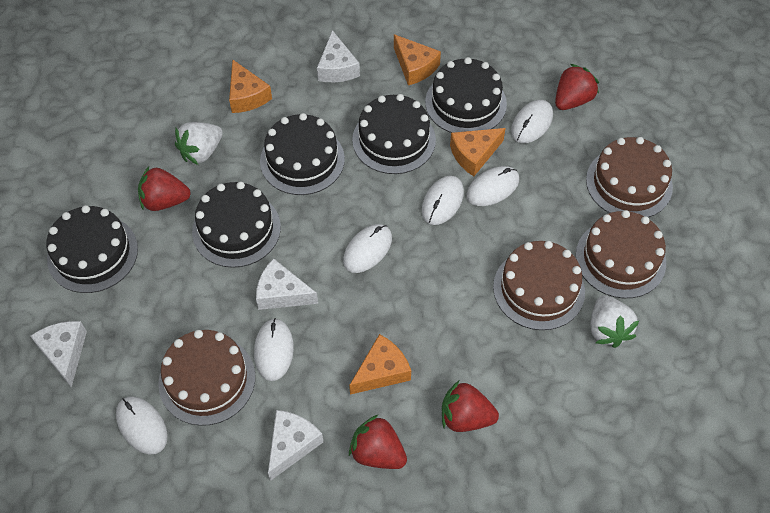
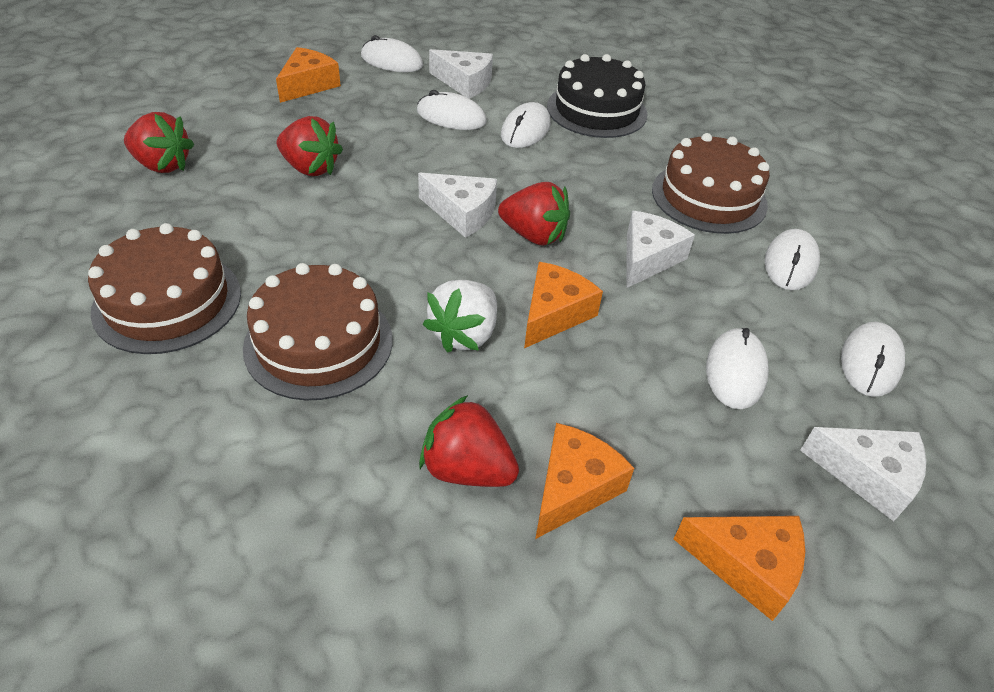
black cake: [46,205,138,293] [192,182,281,268] [260,113,345,195] [352,94,436,174] [425,57,507,133] = 5 -> [547,54,648,138] = 1
brown cake: [158,330,255,426] [493,241,585,330] [576,210,666,298] [586,137,673,218] = 4 -> [88,223,241,354] [243,263,392,400] [652,133,770,234] = 3
white strawberry: [175,122,223,165] [591,295,640,348] = 2 -> [423,280,497,353] = 1

